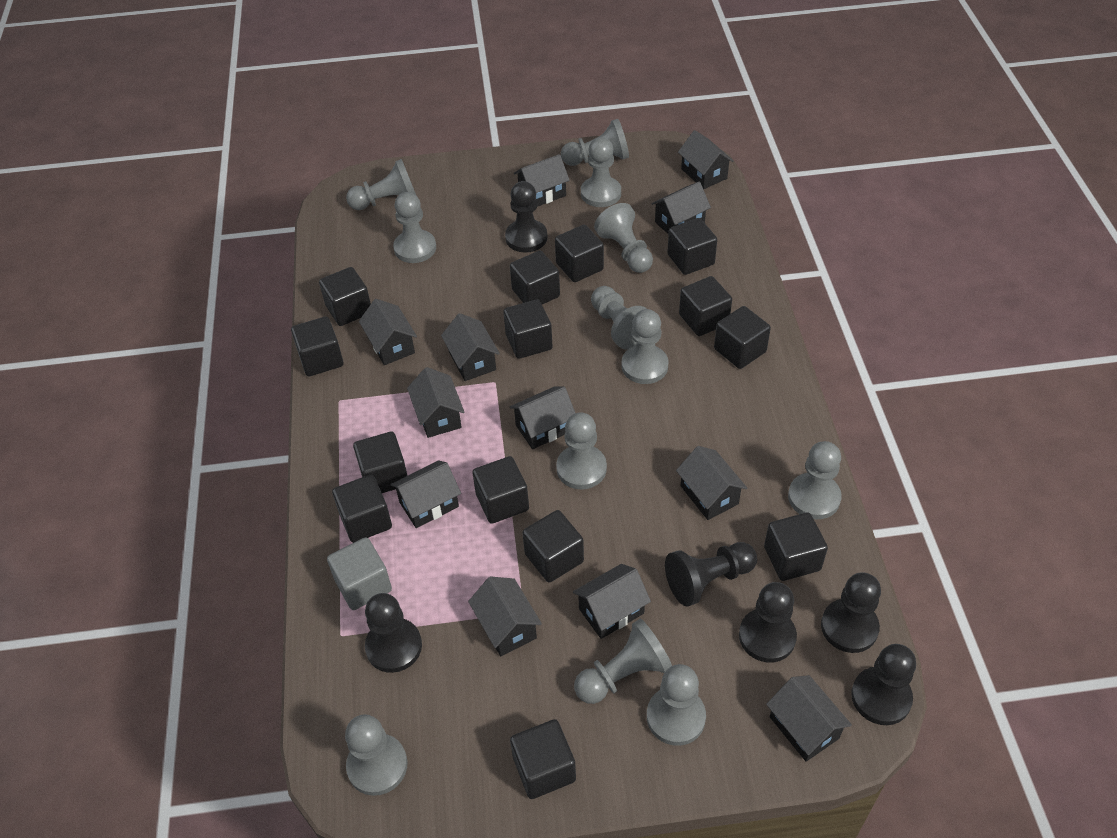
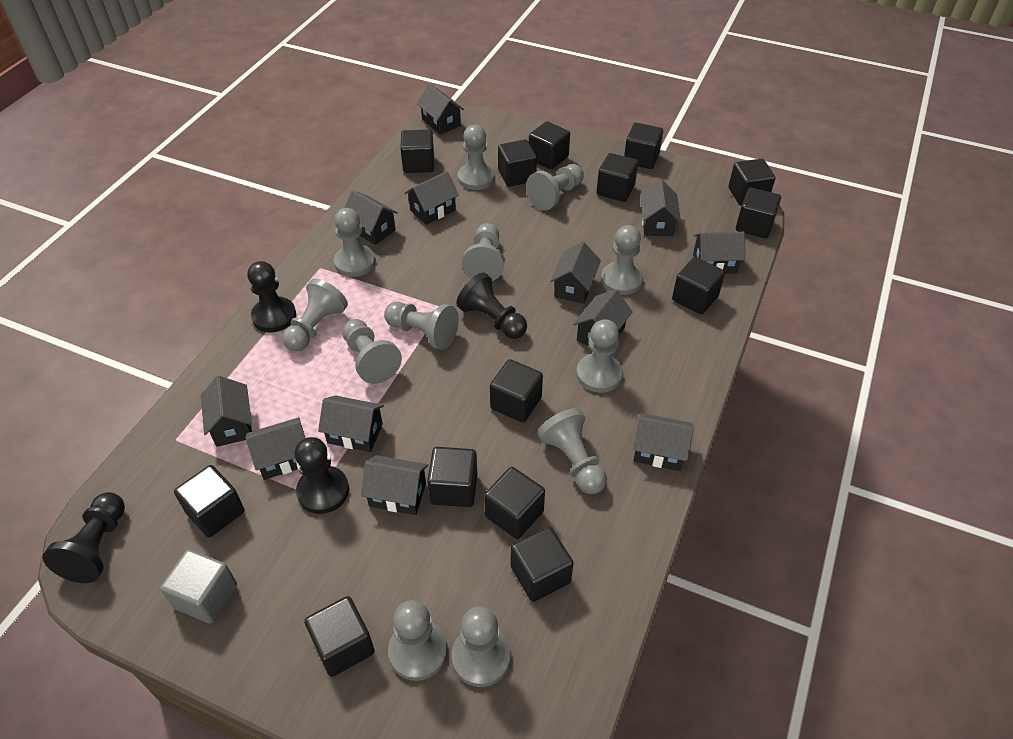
black pawn: [365,593,422,673] [505,181,548,253] [665,542,757,606] [739,582,797,663] [821,572,881,653] [851,644,916,725] = 6 -> [43,492,125,583] [247,261,296,333] [294,437,349,514] [456,273,527,339] = 4

